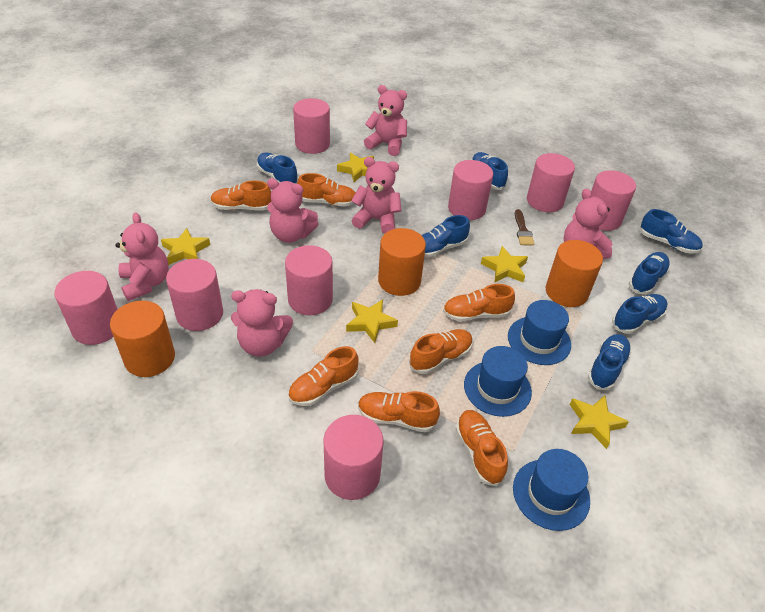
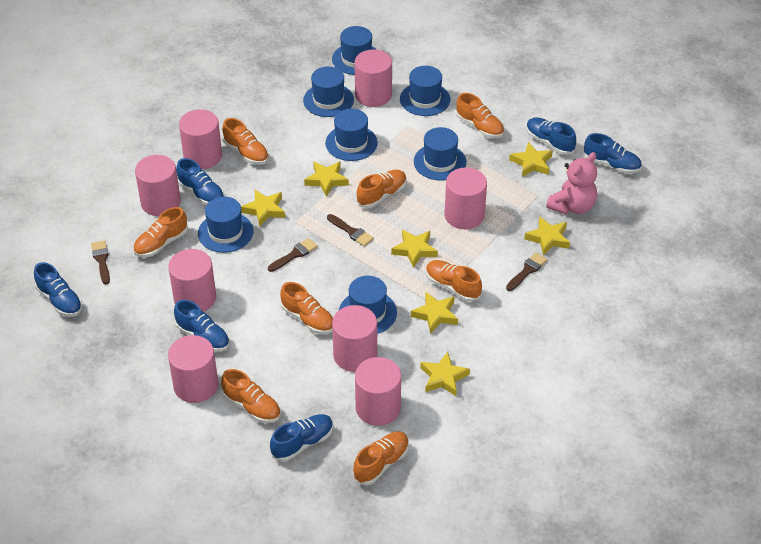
blue hat: [464,346,532,417] [508,300,571,365] [513,449,590,531] = 3 -> [198,197,253,253] [303,66,354,117] [325,109,378,161] [332,26,377,75] [339,276,397,334] [400,66,451,116] [414,127,467,180] = 7
blue shoe: [257,153,298,184] [422,215,470,257] [471,152,508,190] [588,334,632,390] [612,294,668,334] [629,252,670,295] [640,209,703,254] = 7 -> [34,262,83,317] [174,300,229,352] [176,158,225,205] [270,414,333,462] [526,117,576,155] [584,133,642,173] = 6
brown brush: [515,209,534,245] = 1 -> [91,240,110,285] [268,238,318,272] [327,214,374,246] [506,252,547,291] = 4
orange cylinder: [110,301,175,377] [378,228,426,296] [546,240,603,307] = 3 -> none = 0
orange shoe: [211,181,271,211] [288,346,358,406] [297,173,356,207] [358,391,440,432] [409,329,473,374] [443,284,515,321] [456,410,508,486] = 7 -> [133,207,188,257] [221,369,281,423] [222,118,269,165] [280,282,333,334] [353,432,409,485] [356,170,407,208] [426,260,482,302] [456,93,504,138] = 8
pink teddy bear: [115,212,169,301] [231,289,293,357] [267,178,318,243] [351,157,401,234] [364,85,407,156] [564,188,612,259] = 6 -> [546,152,597,215] = 1
yellow star: [161,228,210,265] [337,153,374,182] [346,299,398,343] [481,246,528,283] [570,395,629,449] = 5 -> [241,190,285,226] [304,162,349,197] [391,229,438,268] [411,292,458,333] [420,352,470,396] [509,142,553,177] [524,217,570,256] = 7

